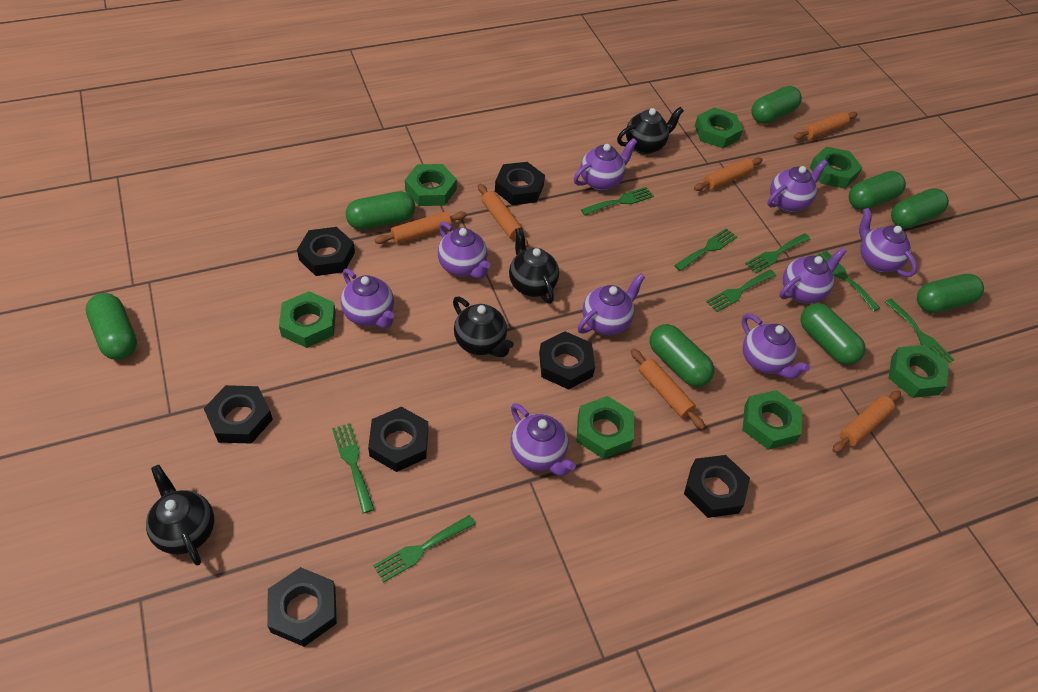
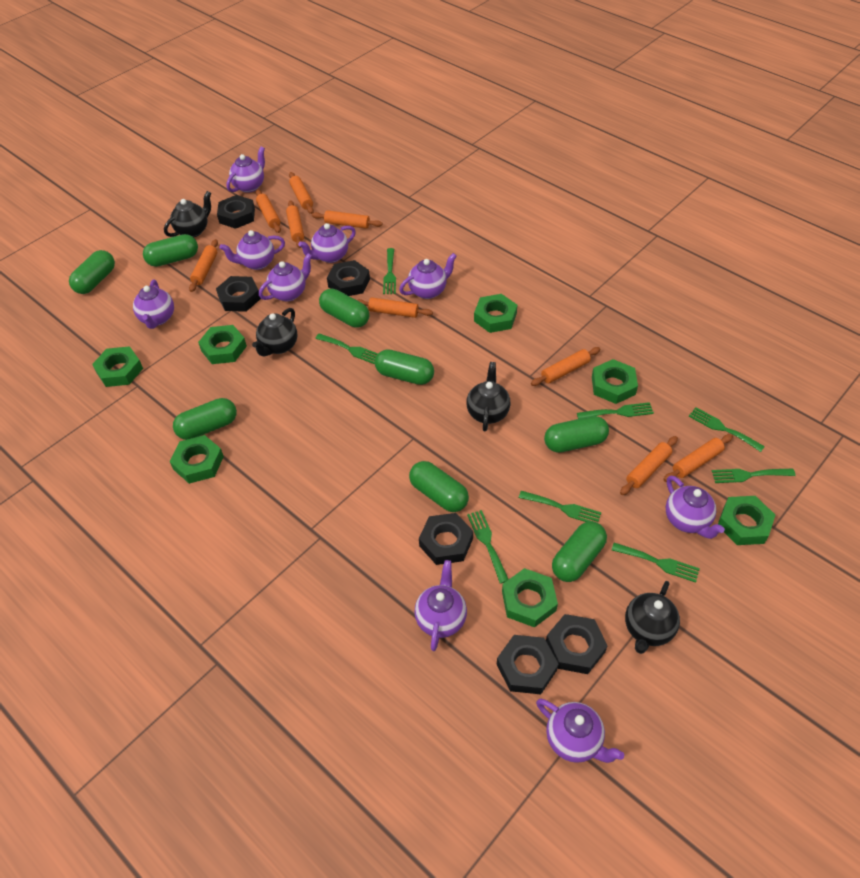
black nut: [204,385,273,444] [267,567,337,647] [297,227,355,276] [368,407,428,472] [495,162,545,205] [539,331,595,390] [684,455,750,518] = 7 -> [216,276,261,312] [217,195,255,229] [327,260,370,296] [419,513,473,565] [496,635,558,694] [546,614,607,674] = 6
orange rolling pin: [375,211,467,244] [478,184,528,248] [631,348,705,430] [694,157,763,191] [794,112,858,140] [832,391,901,453] = 6 -> [189,239,218,292] [256,190,281,233] [286,200,304,248] [289,172,314,214] [312,210,382,229] [357,297,433,318] [531,347,600,386] [620,436,678,495] [663,434,733,482] = 9

